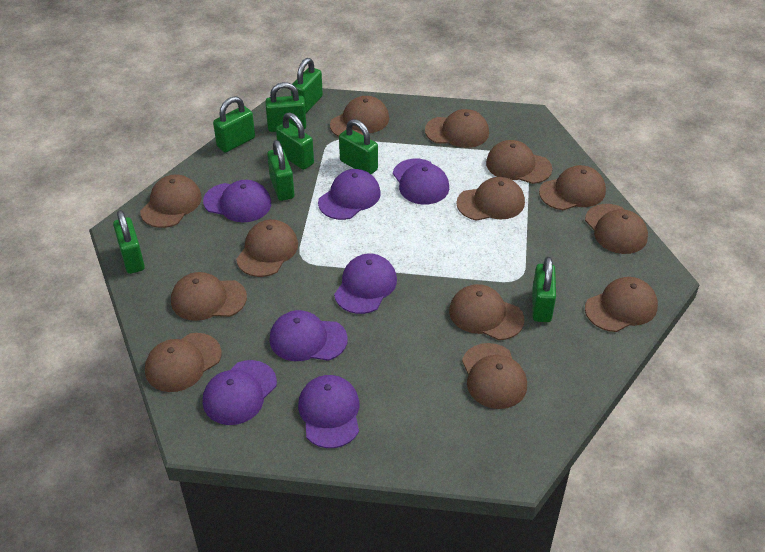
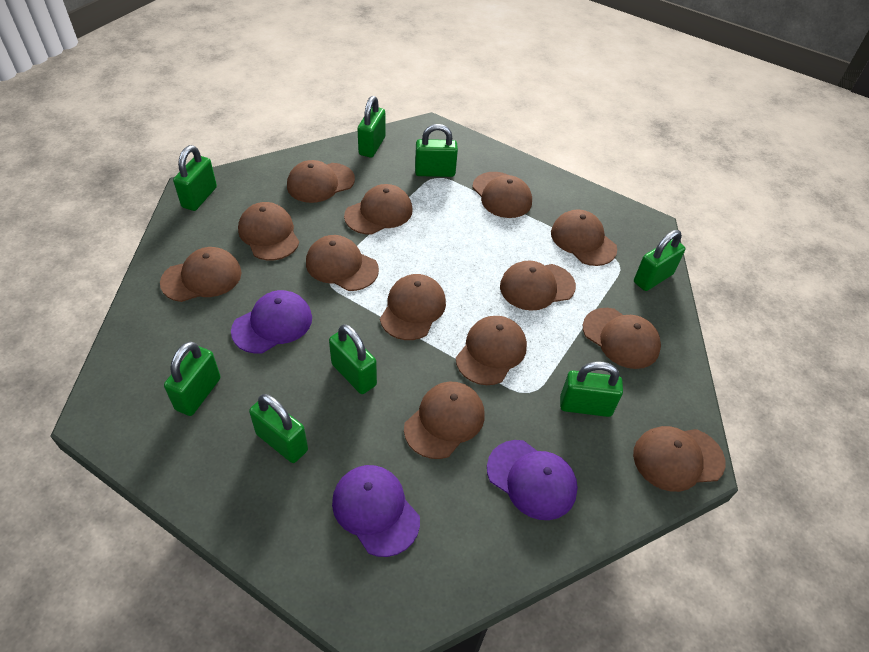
purple cap: [203,180,271,222] [203,360,277,425] [269,310,348,361] [298,375,359,448] [318,169,381,220] [334,254,397,314] [393,159,449,204] = 7 -> [231,290,312,354] [332,465,420,557] [487,440,578,520] = 3

